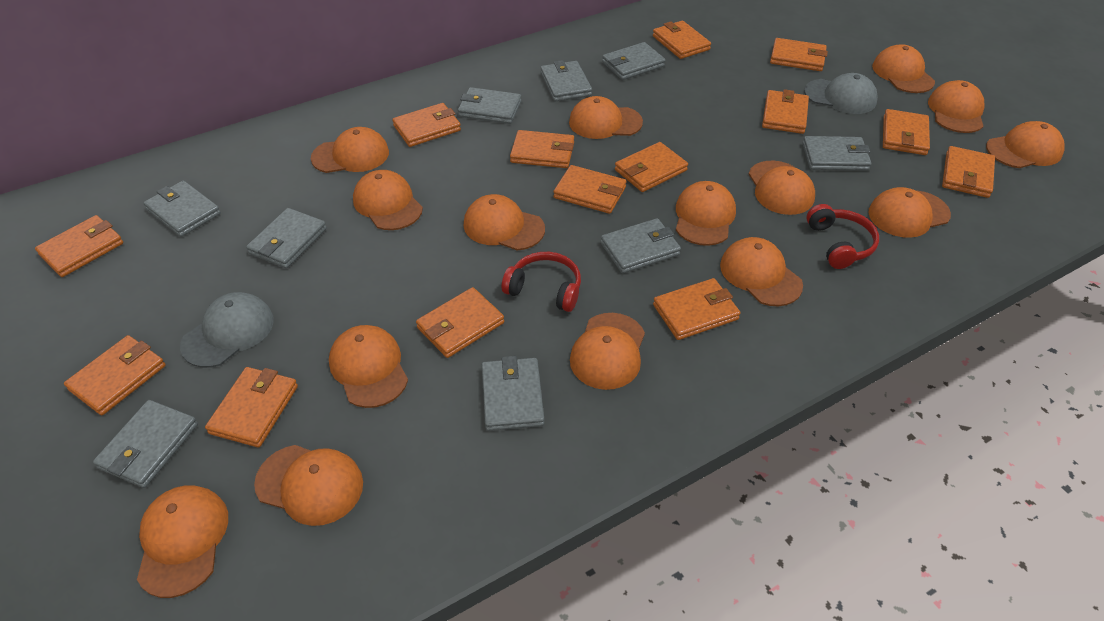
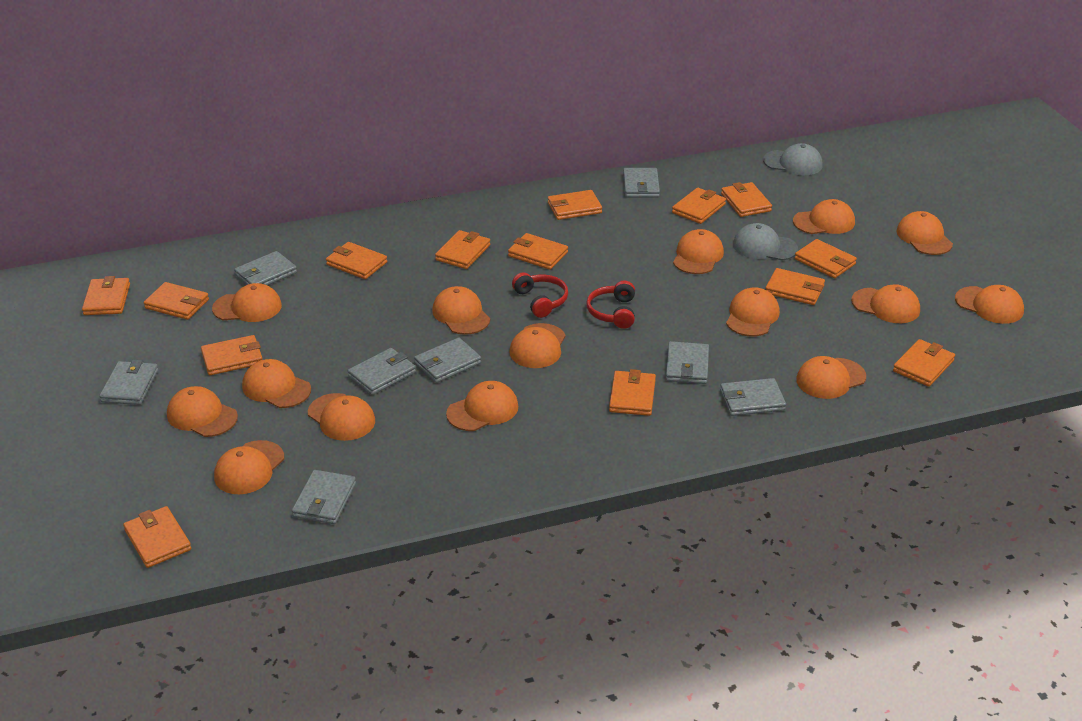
grey wallet: [93,400,198,488] [144,181,221,237] [246,208,327,268] [458,87,521,124] [482,356,544,431] [541,60,592,102] [601,218,681,273] [602,42,666,80] [803,136,872,171] = 9 -> [99,360,158,405] [234,251,297,285] [292,470,356,524] [348,348,416,395] [414,338,481,383] [623,168,660,197] [666,341,709,384] [720,378,786,416] = 8

